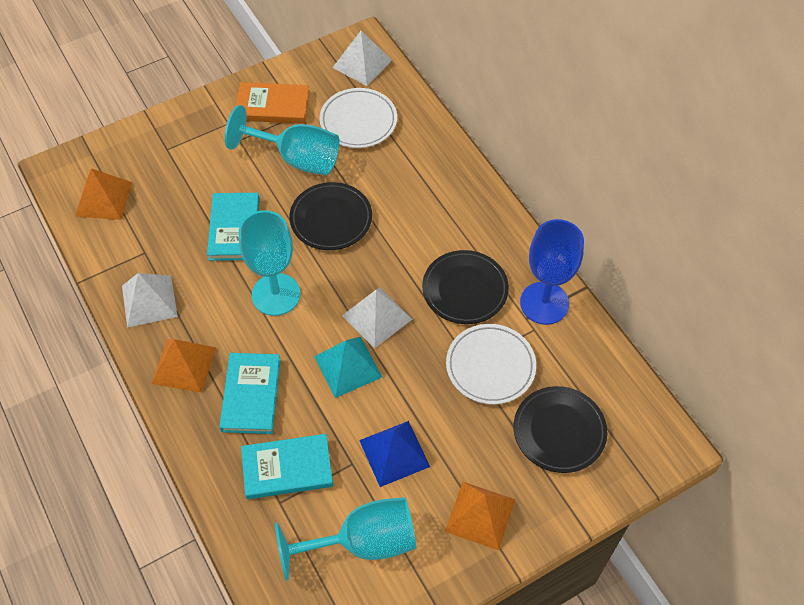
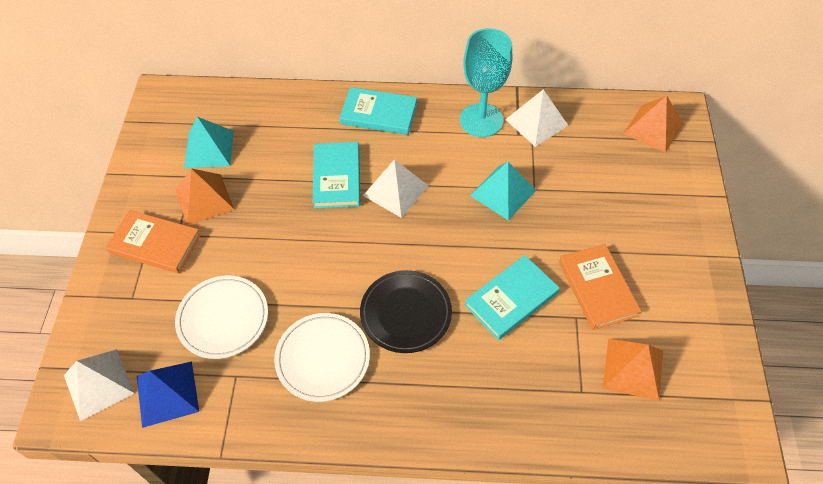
black plate: [289,182,372,250] [422,250,509,324] [514,386,608,473] = 3 -> [360,270,452,353] = 1
blue goblet: [520,219,584,325] = 1 -> none = 0
orange book: [236,82,310,124] = 1 -> [105,210,201,273] [559,244,641,330] = 2
turquoise goblet: [225,105,340,175] [239,210,300,316] [275,497,416,581] = 3 -> [460,28,512,137] = 1
turquoise pyramid: [314,337,382,398] = 1 -> [184,117,234,168] [470,162,536,221] = 2

